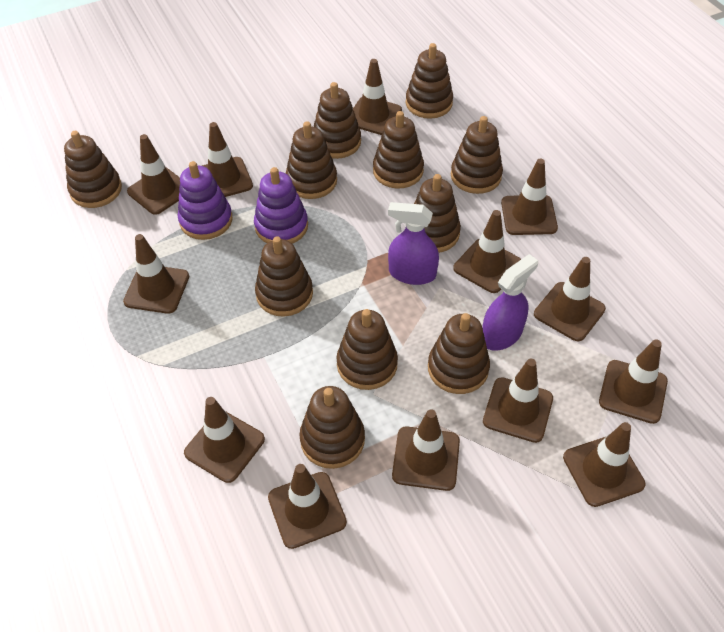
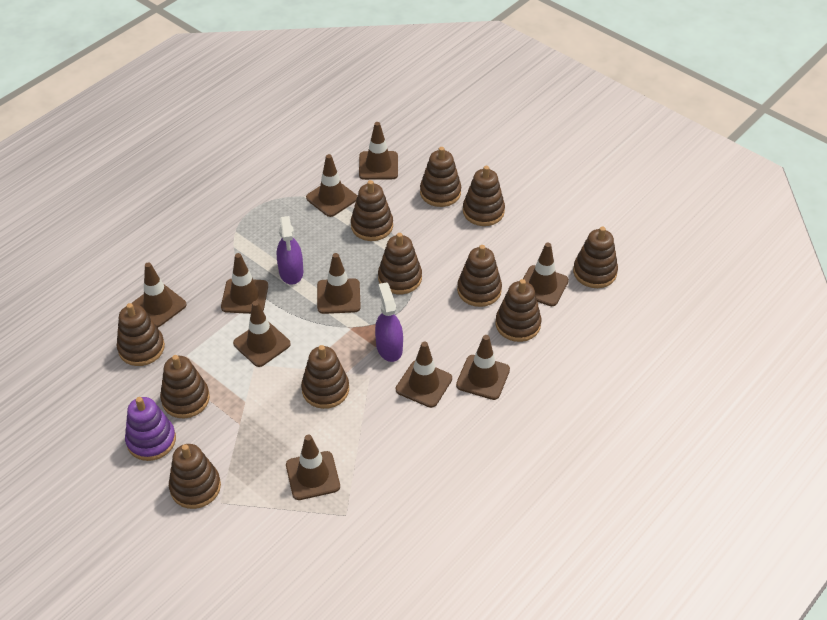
brown traffic cone: [123,234,189,314] [127,134,180,215] [184,397,265,483] [202,122,253,197] [268,464,347,549] [353,59,402,135] [392,409,460,491] [453,210,521,293] [483,359,553,443] [501,158,558,235] [534,257,606,341] [563,422,646,507] [599,339,668,424] = 13 -> [131,262,187,328] [221,253,268,314] [233,301,291,367] [286,435,340,500] [306,154,357,217] [317,253,361,314] [359,122,398,180] [396,342,452,408] [456,335,510,400] [523,243,569,306] = 10
purple stacking toy: [178,161,232,240] [254,167,308,244] = 2 -> [125,397,176,461] = 1

